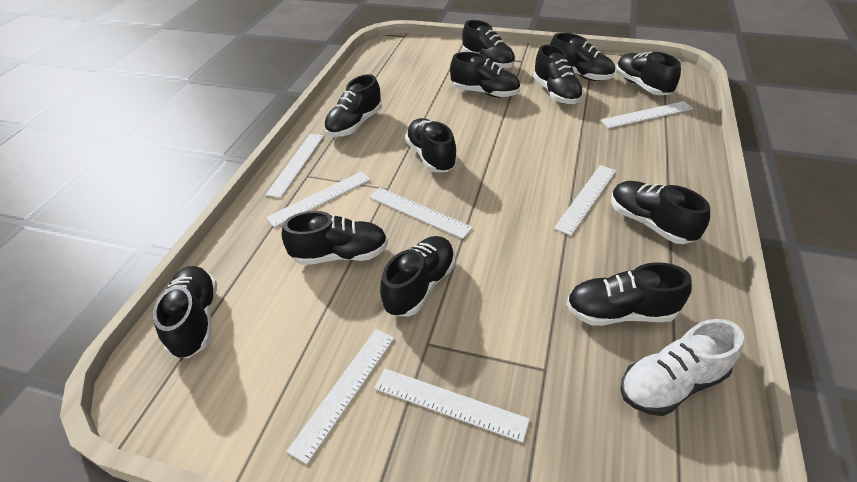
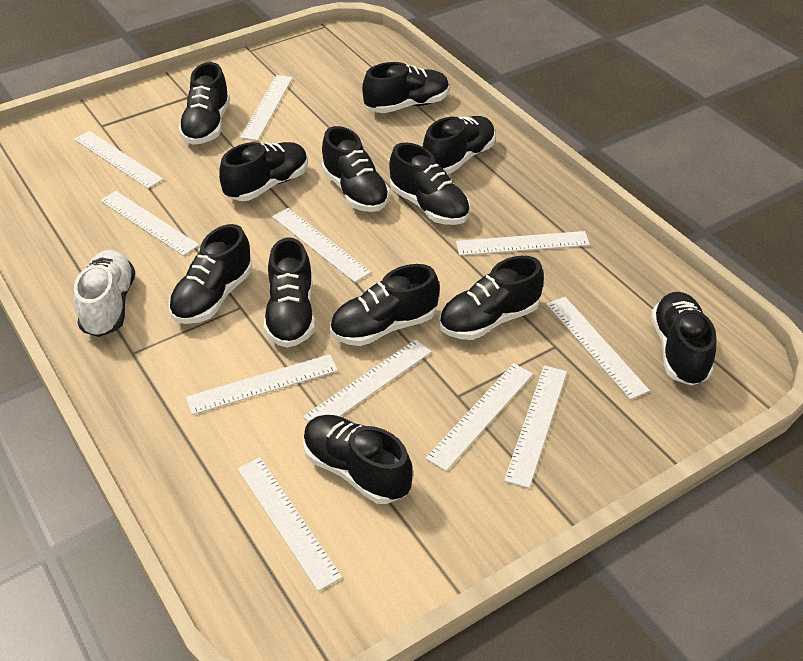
white ruler: [265,134,324,198] [266,171,371,228] [286,329,395,464] [369,187,473,239] [374,369,530,443] [554,165,616,236] [600,101,693,129] = 7 -> [74,131,163,189] [100,191,199,256] [186,354,338,415] [237,457,342,591] [240,75,293,141] [272,208,371,282] [303,339,431,422] [425,363,533,471] [456,231,590,256] [504,365,567,488] [547,297,650,400] = 11

